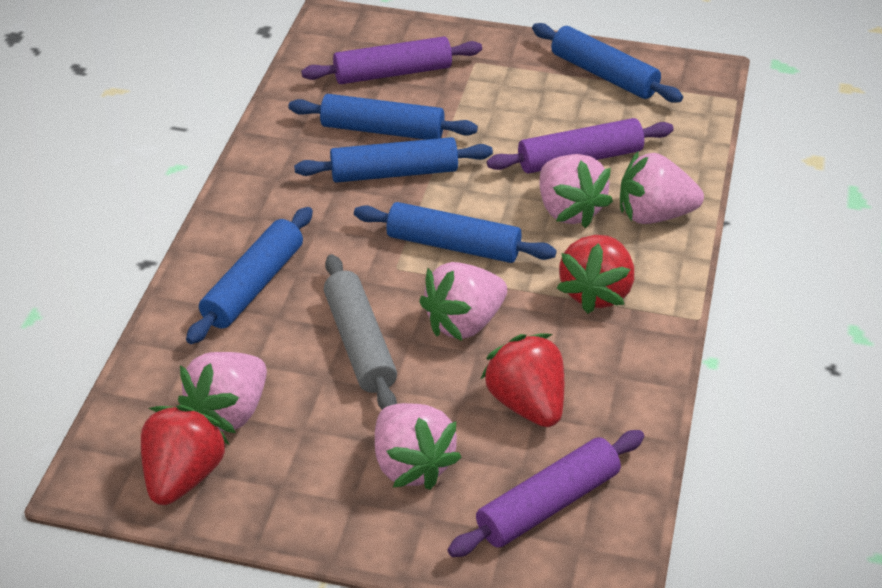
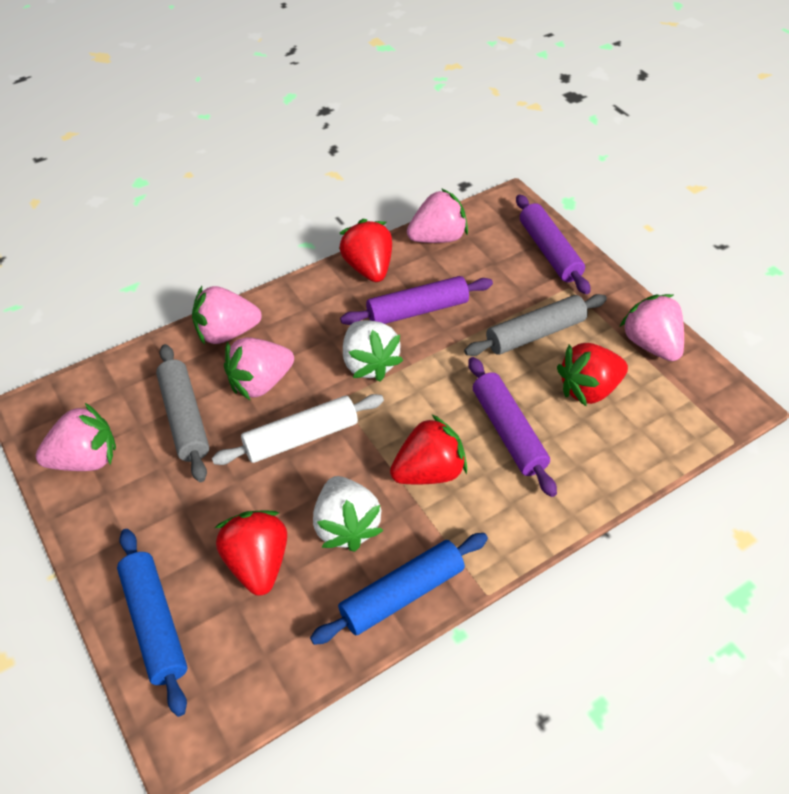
blue rolling pin: [186,207,313,344] [288,94,478,140] [294,137,493,183] [354,202,557,263] [532,23,683,103] = 5 -> [117,529,187,717] [310,533,488,645] = 2
grey rolling pin: [324,254,397,410] = 1 -> [156,344,209,482] [464,294,607,356] = 2
red strawberry: [141,405,230,505] [481,334,564,427] [556,235,634,314] = 3 -> [215,510,287,596] [339,219,392,282] [390,415,467,484] [557,343,628,406] = 4
white rolling pin: none = 0 -> [212,394,384,465] = 1
white strawberry: none = 0 -> [313,476,383,552] [343,320,403,382] = 2

